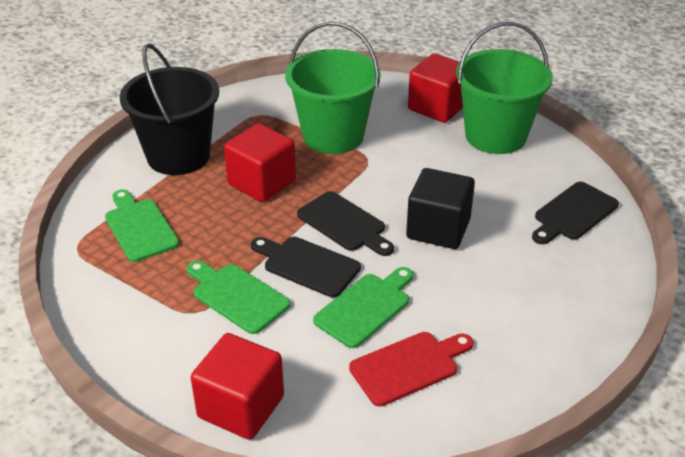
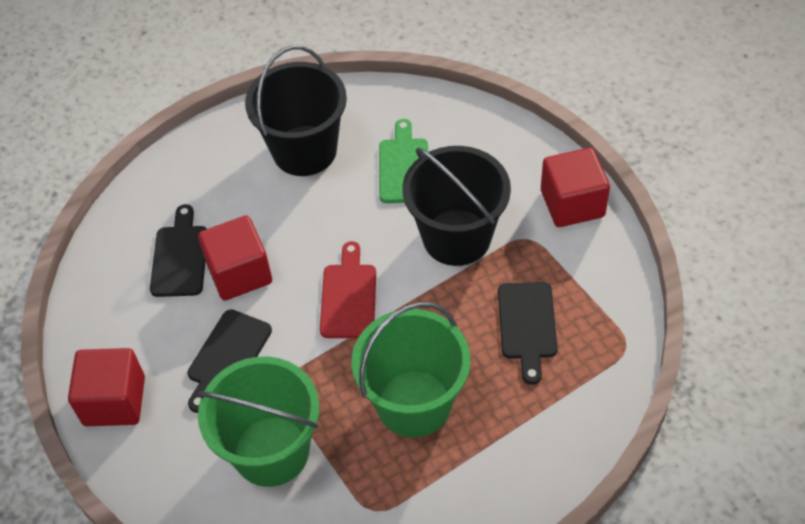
black bucket: [120,44,219,175] = 1 -> [245,45,347,176] [403,146,511,266] = 2
black cube: [406,168,475,249] = 1 -> none = 0
green cutting board: [105,189,179,262] [187,261,291,334] [313,267,413,348] = 3 -> [379,119,428,203] = 1

